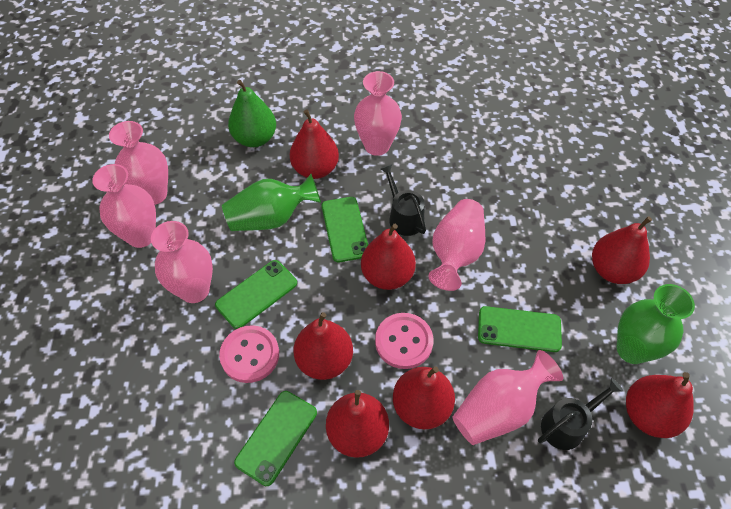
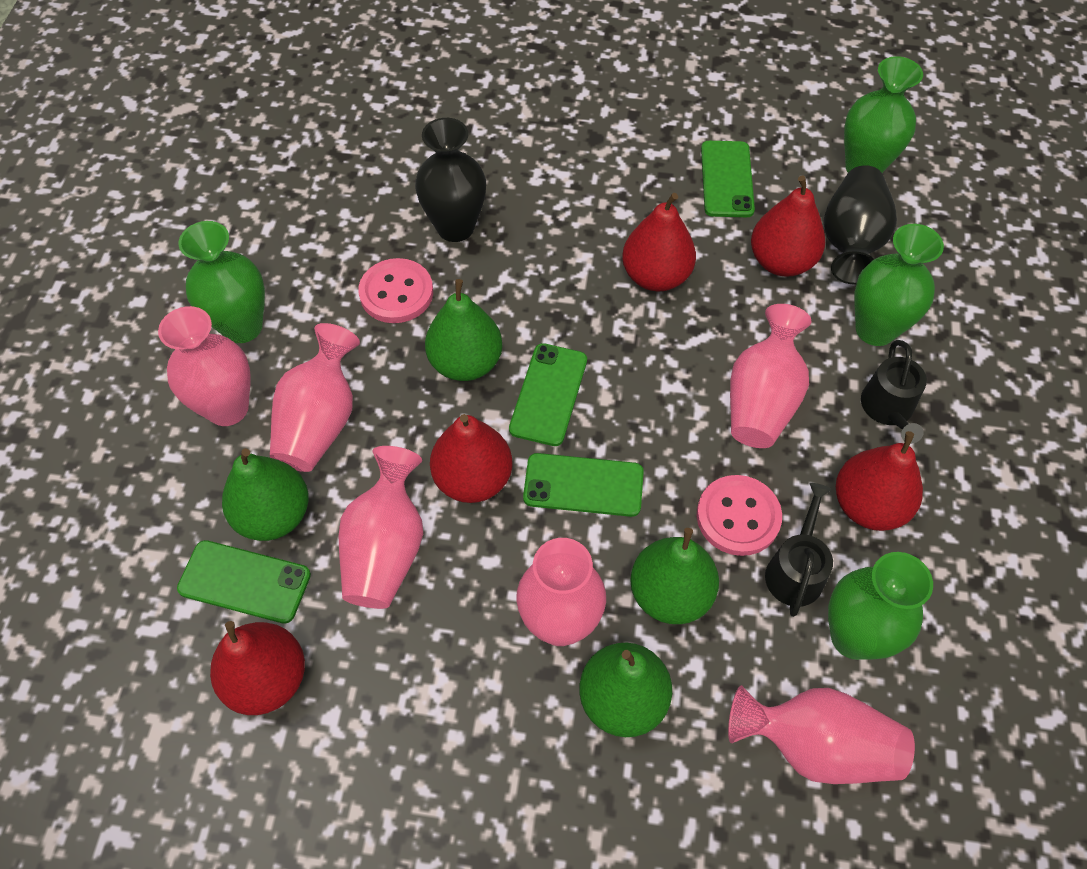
black vase: none = 0 -> [415,118,486,242] [824,165,897,285] = 2
green pear: [228,80,276,147] = 1 -> [222,448,309,541] [425,279,502,381] [579,643,672,737] [630,528,719,624] = 4
green vase: [222,174,321,231] [617,284,695,364] = 2 -> [178,221,265,343] [828,552,933,660] [844,56,923,173] [854,224,944,346] = 4
red pear: [290,110,339,179] [294,312,353,380] [326,390,389,458] [361,224,416,290] [393,366,455,429] [592,216,652,284] [626,372,694,438] = 7 -> [210,621,305,715] [430,414,512,503] [622,193,696,291] [751,175,825,277] [836,431,923,531] = 5

